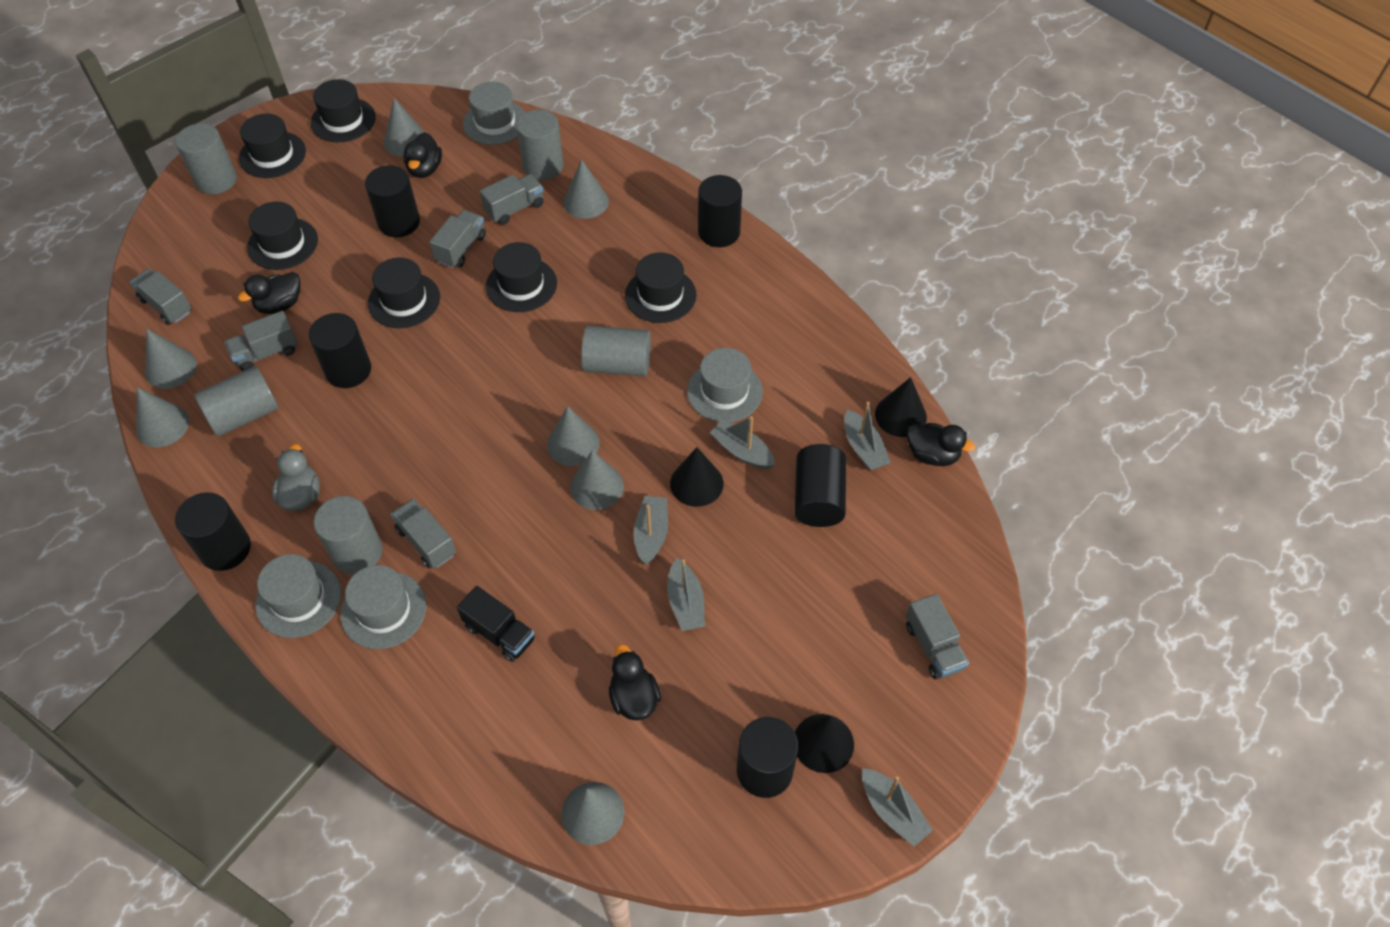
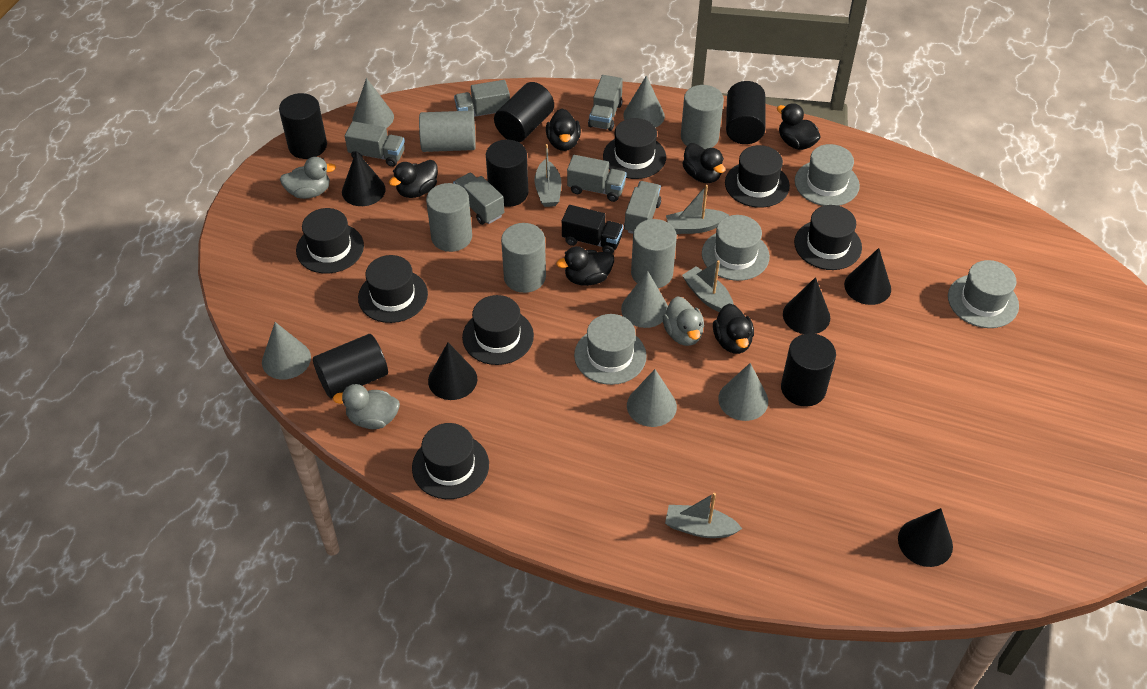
black cone: [670,447,724,507] [795,714,854,773] [875,377,927,437] = 3 -> [342,151,386,206] [428,343,477,400] [783,277,830,334] [844,248,891,305] [898,508,953,567] = 5
black duck: [238,272,300,314] [404,132,442,178] [609,644,661,720] [907,423,975,466] = 4 -> [389,160,438,198] [546,109,581,151] [556,246,614,286] [682,143,725,183] [713,304,754,354] [777,103,821,150] = 6
black hat: [239,114,306,178] [247,202,318,270] [311,79,376,142] [368,258,440,328] [486,242,557,312] [625,252,696,323] = 6 -> [296,208,364,273] [358,255,428,323] [412,423,489,499] [462,295,534,365] [603,118,666,179] [725,145,790,208] [794,205,862,270] = 7
grey boat: [633,496,668,565] [667,558,705,631] [710,416,775,469] [844,402,891,471] [862,768,933,847] = 5 -> [534,144,561,207] [665,493,742,538] [666,185,729,234] [682,260,734,312] = 4
grey cone: [136,388,189,447] [145,329,197,389] [384,98,424,157] [547,406,600,466] [562,782,625,845] [563,159,609,219] [570,450,624,510] = 7 -> [262,322,311,380] [352,78,394,128] [621,271,668,328] [623,76,665,128] [627,369,677,427] [718,363,768,421] = 6
grey duck: [272,444,320,511] = 1 -> [280,157,336,199] [333,384,400,429] [663,296,704,346] = 3

